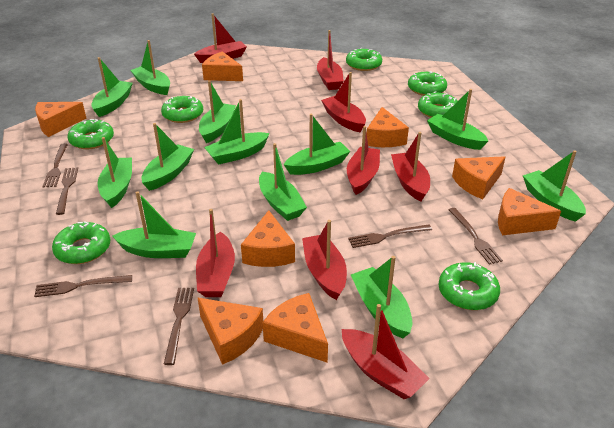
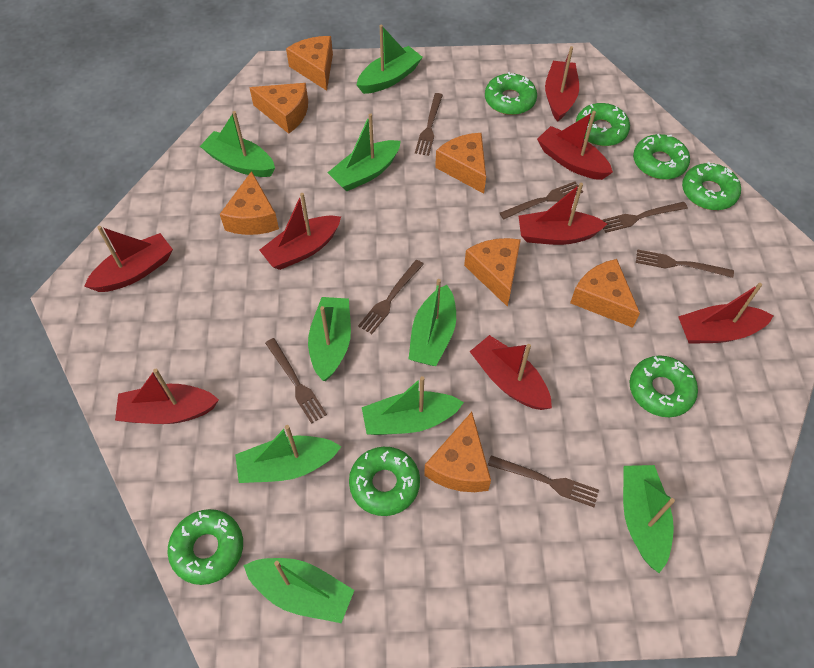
brown fork: [34,275,132,297] [42,143,68,188] [56,167,78,215] [164,288,194,365] [348,224,432,248] [449,208,503,265] = 6 -> [265,338,327,424] [358,260,424,334] [415,93,443,156] [488,455,599,507] [500,181,583,220] [602,202,688,233] [636,250,734,278] = 7
green boat: [91,57,133,117] [98,137,132,208] [112,191,196,258] [130,40,170,95] [141,123,194,191] [199,80,236,143] [204,99,270,165] [259,143,307,221] [284,114,350,175] [351,256,412,338] [427,89,488,150] [523,150,586,222] = 12 -> [200,111,275,177] [235,425,342,483] [243,558,354,623] [308,297,351,381] [327,113,401,191] [357,25,423,94] [362,376,464,435] [408,279,456,366] [623,465,675,573] = 9
orange cheese: [35,102,87,137] [198,298,263,365] [202,51,243,81] [241,210,295,267] [263,293,328,363] [367,107,409,147] [452,156,506,199] [498,188,561,235] = 8 -> [220,171,279,235] [249,83,308,134] [286,36,333,91] [424,412,491,492] [435,133,486,194] [464,238,521,307] [570,259,640,328] = 7

